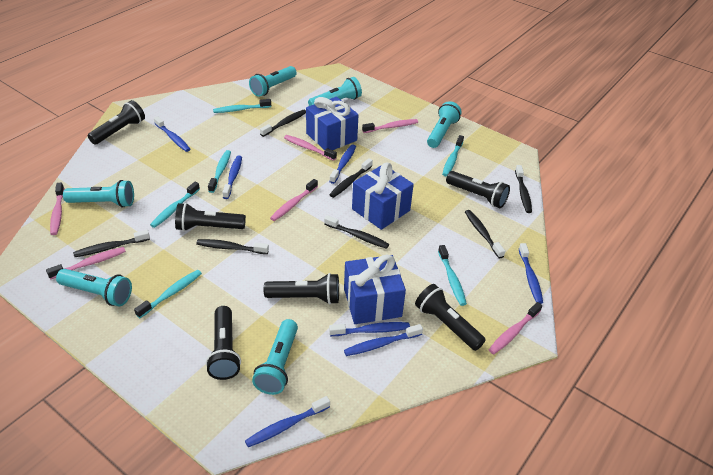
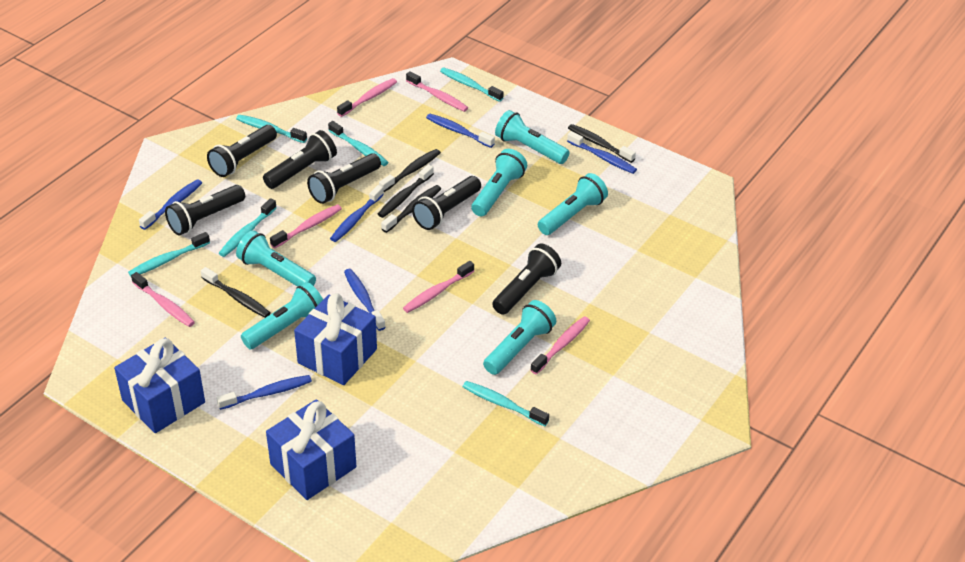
black toothbrush: [73,230,150,257] [196,239,269,254] [260,110,306,137] [324,215,389,249] [329,158,373,198] [465,210,505,258] [515,165,532,213] = 7 -> [201,267,270,318] [378,164,434,218] [379,149,441,192] [381,185,441,233] [568,124,636,163] = 5
blue toothbrush: [154,116,190,152] [222,155,242,199] [245,396,330,447] [329,144,356,184] [329,322,410,336] [344,324,423,356] [519,243,543,304] = 7 -> [139,179,202,230] [217,375,312,410] [330,185,384,242] [344,269,386,331] [426,114,495,148] [567,131,637,174] = 6

